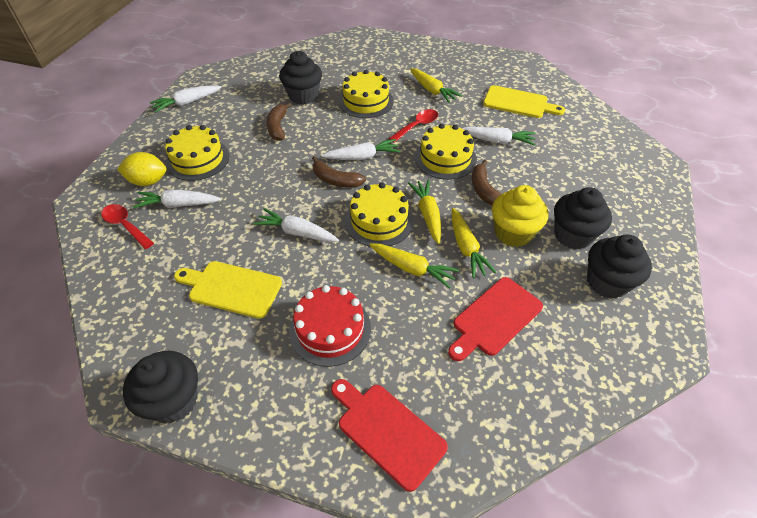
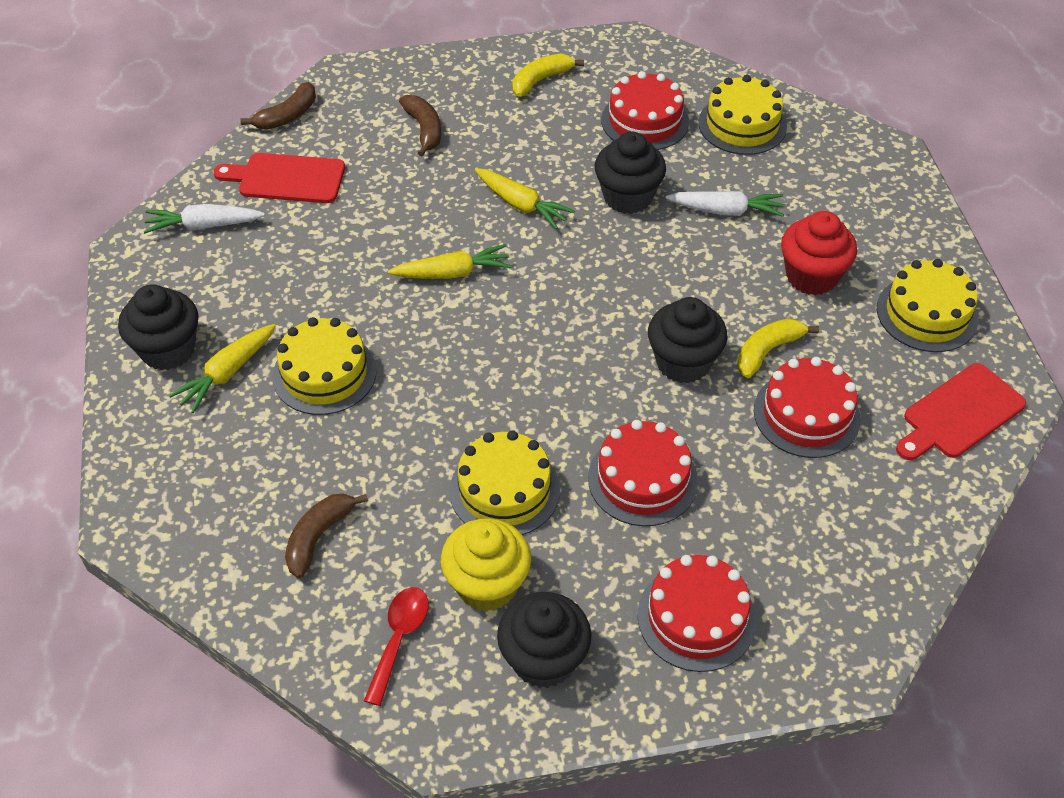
red cake: [289,285,371,367] = 1 -> [588,420,698,526] [601,71,689,150] [637,555,756,672] [754,357,861,458] = 4
red cupcake: none = 0 -> [781,211,857,295] = 1
red spoon: [101,204,154,249] [389,109,438,143] = 2 -> [364,587,429,706] = 1
white carrot: [133,190,221,209] [150,85,221,112] [253,208,339,242] [322,139,400,160] [462,127,536,146] = 5 -> [144,204,265,233] [666,191,784,217] = 2
yellow banana: none = 0 -> [513,54,584,97] [737,318,819,378] = 2
yellow carrot: [370,244,459,289] [408,180,441,244] [410,68,462,103] [451,208,497,278] = 4 -> [169,324,276,413] [388,244,512,279] [475,168,575,229] = 3
yellow cutting board: [174,261,282,319] [483,85,565,118] = 2 -> none = 0
yellow lemon: [117,152,167,186] = 1 -> none = 0

